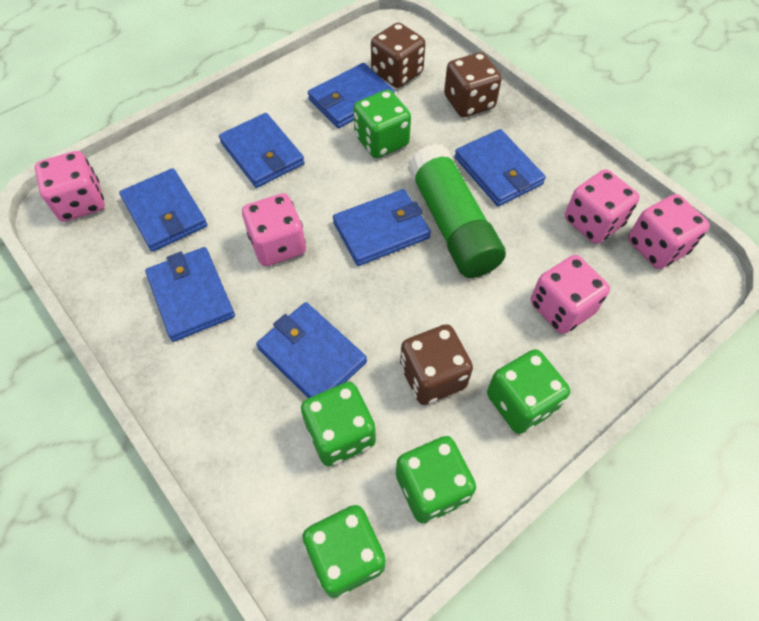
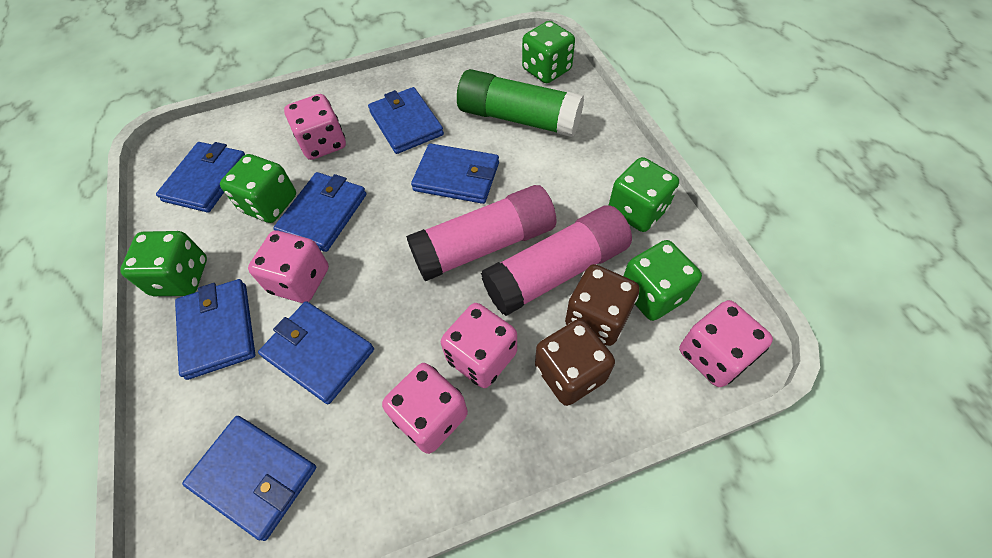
brown dice: [371,22,426,88] [400,324,473,405] [444,52,502,117] = 3 -> [535,319,615,406] [565,264,640,346] = 2
pink glue stick: none = 0 -> [406,185,556,281] [481,205,632,316] = 2

